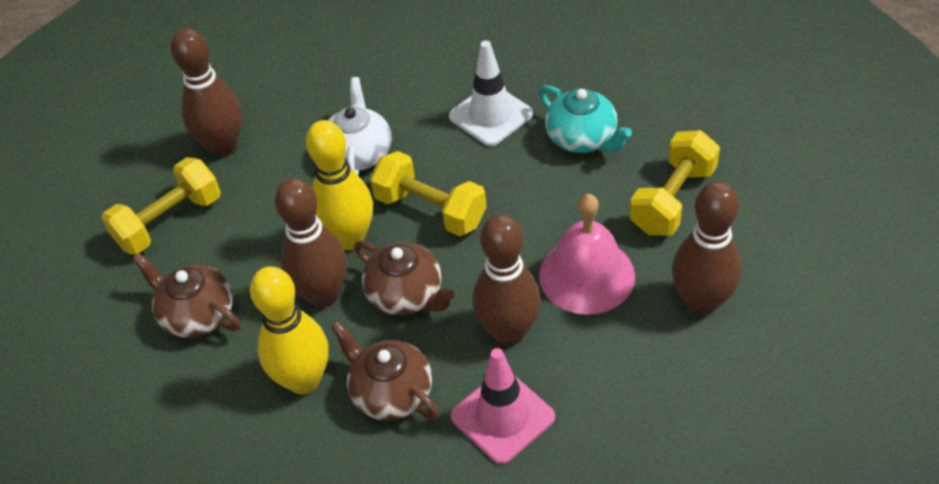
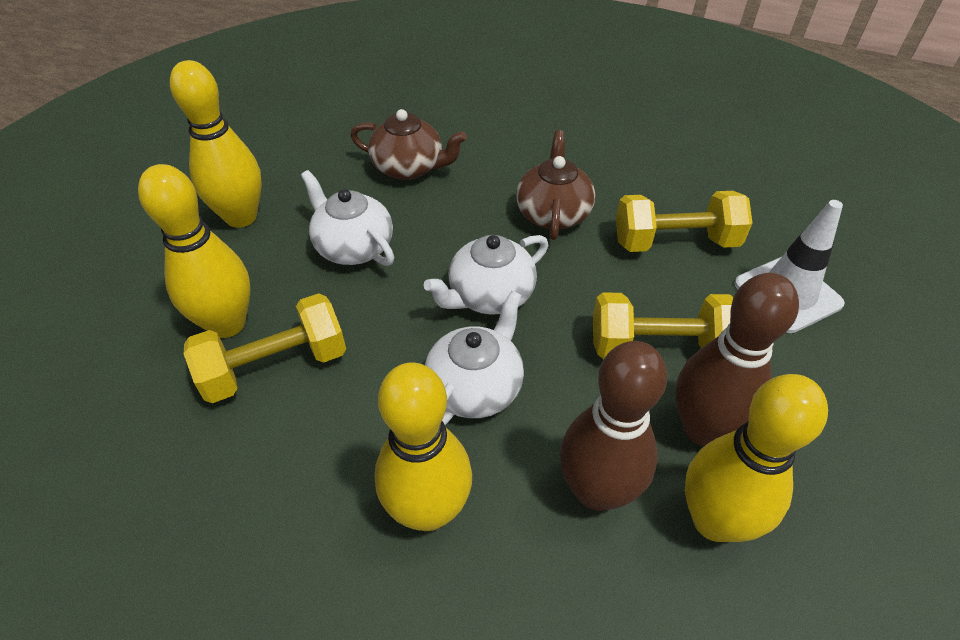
brown bowling pin: [171,28,242,157] [275,178,347,308] [472,214,541,345] [672,181,742,315] = 4 -> [560,341,667,511] [676,273,799,446] = 2
brown teapot: [132,253,241,338] [331,321,440,421] [354,241,455,315] = 3 -> [350,109,467,180] [516,130,595,240] = 2
pink bell: [539,194,635,315] = 1 -> none = 0
pink traffic cone: [451,348,555,464] = 1 -> none = 0
turquoise teapot: [539,85,632,153] = 1 -> none = 0
white teapot: [328,77,392,175] = 1 -> [301,170,394,266] [424,235,548,315] [425,291,524,425] = 3
yellow bowling pin: [250,266,329,395] [306,120,373,250] = 2 -> [138,164,251,338] [170,60,262,228] [374,362,472,531] [685,374,828,542] = 4

